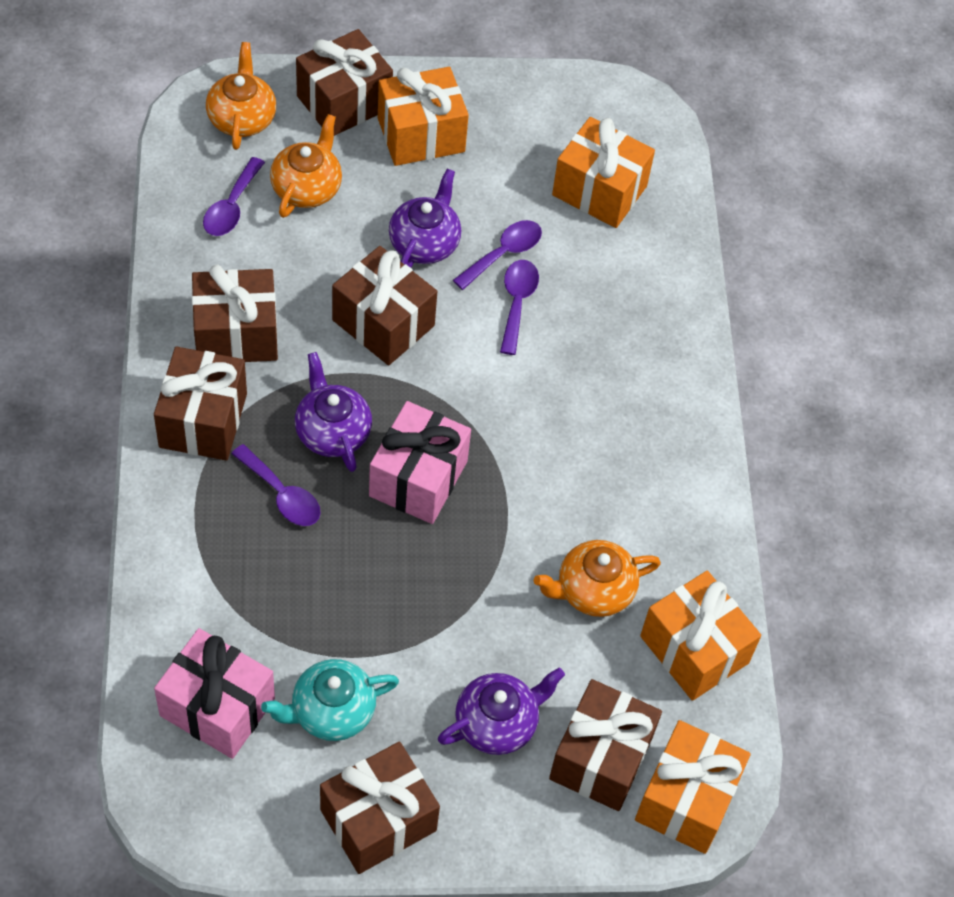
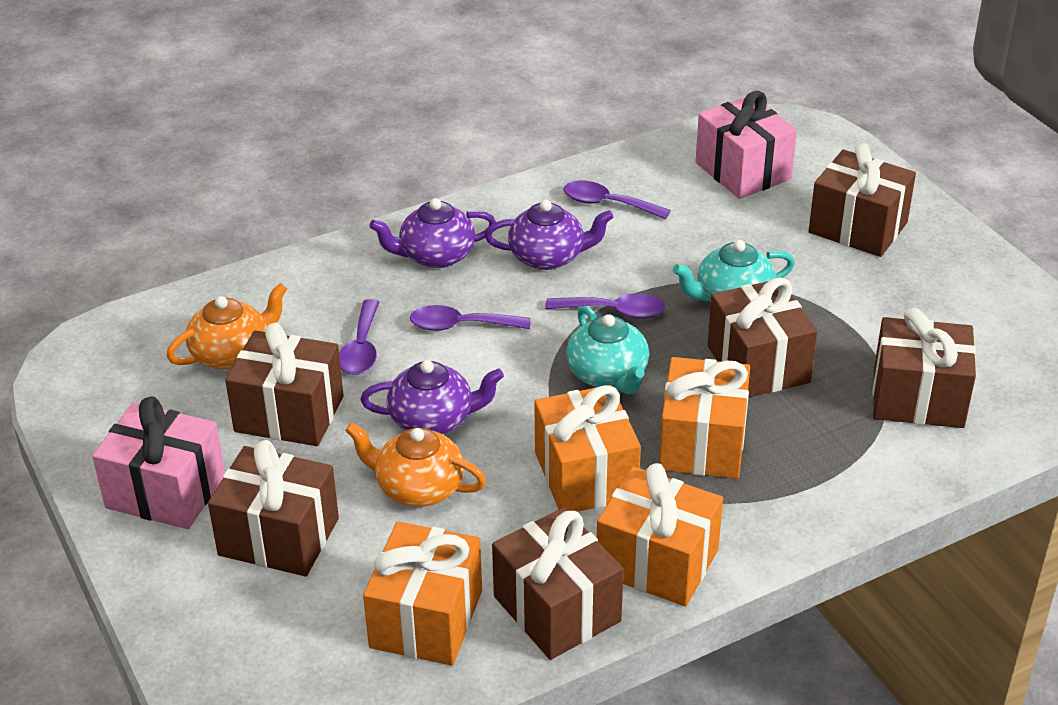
orange teapot: [206,42,276,150] [270,114,342,218] [534,540,661,617] = 3 -> [166,283,287,370] [345,422,486,507] = 2
turquoise teapot: [261,659,399,741] = 1 -> [566,306,649,394] [673,240,795,302] = 2

